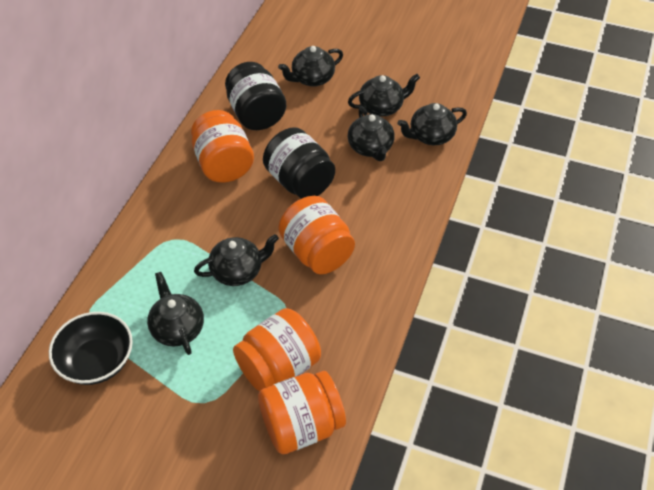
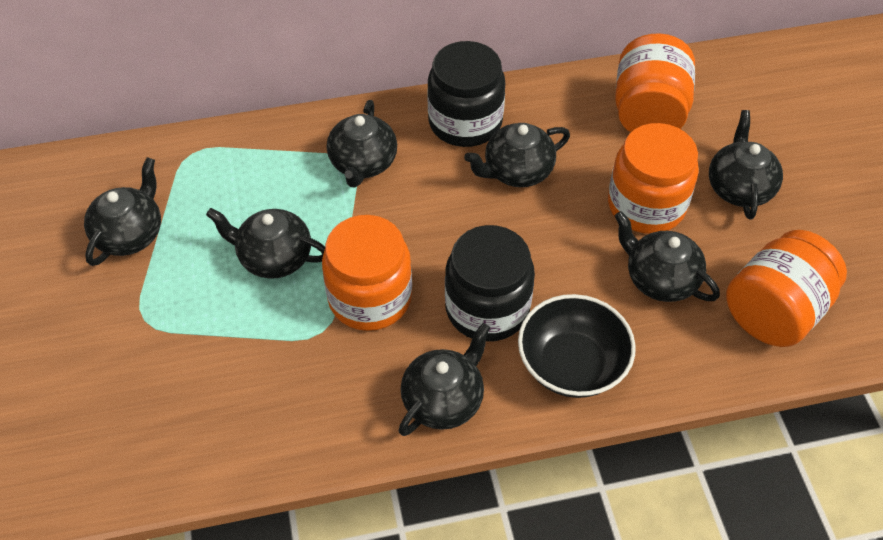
black teapot: [147,272,204,355] [194,234,279,286] [278,46,343,87] [348,74,420,117] [348,107,395,161] [398,103,467,145] = 6 -> [84,157,161,266] [206,208,325,279] [327,100,397,187] [399,323,490,436] [464,123,570,187] [615,211,720,302] [709,110,783,220] = 7

